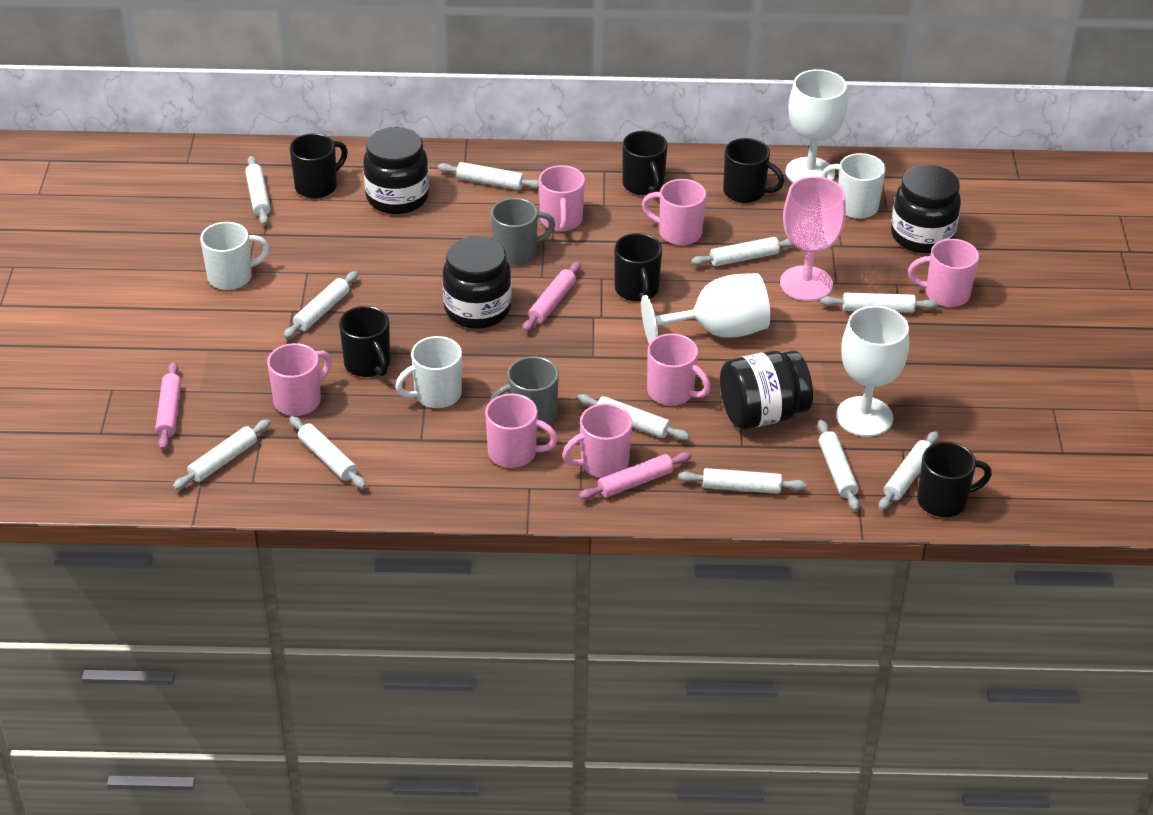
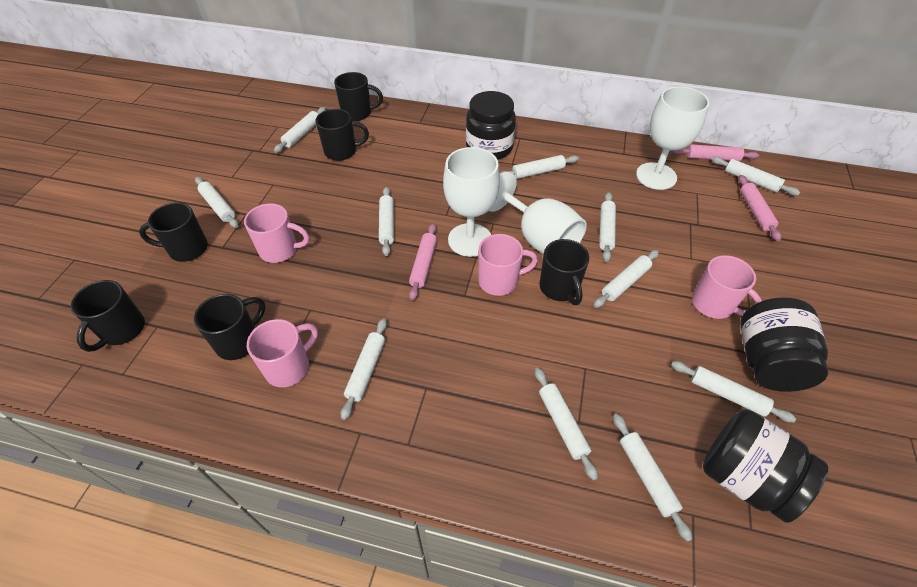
black jar: [363,127,429,214] [442,236,512,329] [720,350,813,430] [891,165,961,254] = 4 -> [466,91,516,160] [703,409,828,523] [740,297,828,392] = 3
grey mug: [490,356,559,429] [491,198,555,265] = 2 -> none = 0
pink goblet: [780,176,846,301] = 1 -> none = 0
pink mug: [267,343,332,416] [485,393,558,468] [539,165,585,232] [562,403,632,478] [642,179,706,245] [647,333,711,405] [908,239,979,307] = 7 -> [244,204,309,263] [247,319,318,387] [478,234,538,296] [692,255,762,319] = 4
white mug: [200,222,269,290] [395,336,462,408] [821,153,886,219] = 3 -> none = 0

